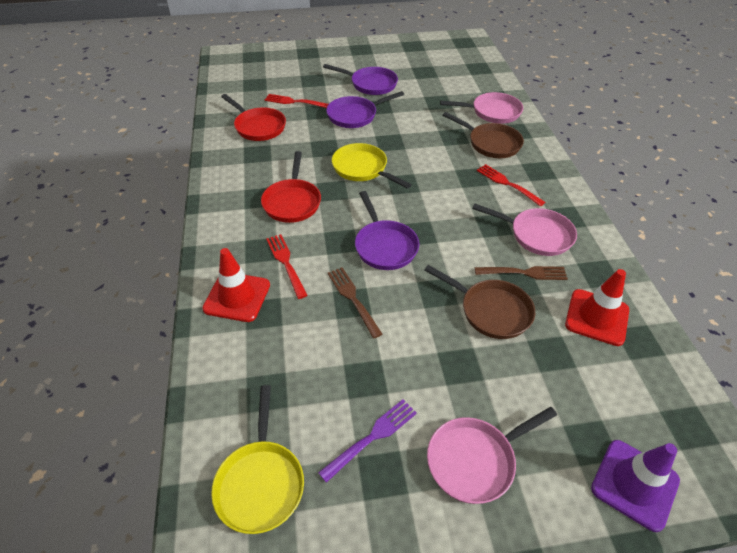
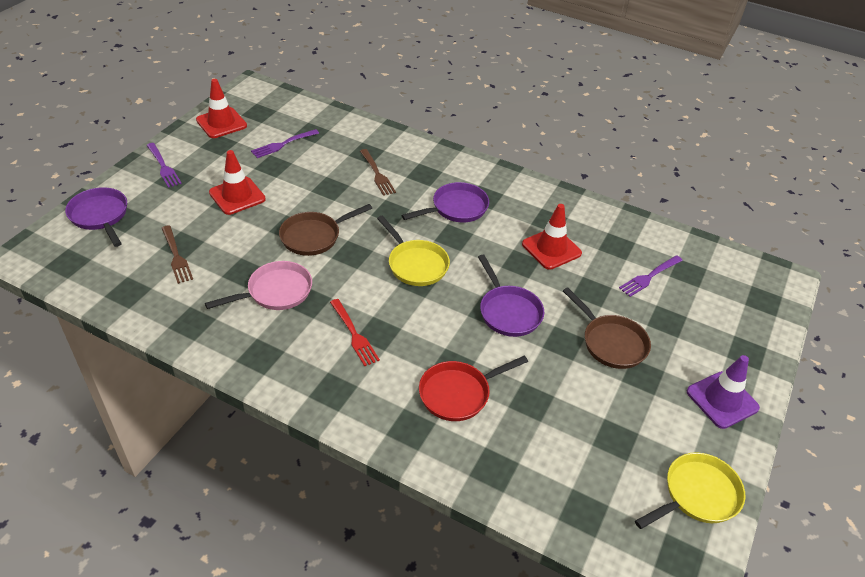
pink pan: [427,407,557,504] [440,92,523,124] [472,204,577,256] = 3 -> [205,261,312,310] = 1
purple fork: [318,399,417,483] = 1 -> [146,143,182,188] [251,129,319,158] [619,255,683,297] = 3
red fork: [265,94,328,108] [266,234,308,299] [477,164,546,207] = 3 -> [330,299,380,366] = 1
red pan: [221,94,286,141] [261,151,321,223] = 2 -> [419,356,528,421] = 1
red traffic cone: [202,248,270,322] [565,269,629,346] = 2 -> [196,79,247,138] [209,150,266,215] [522,204,582,270] = 3

